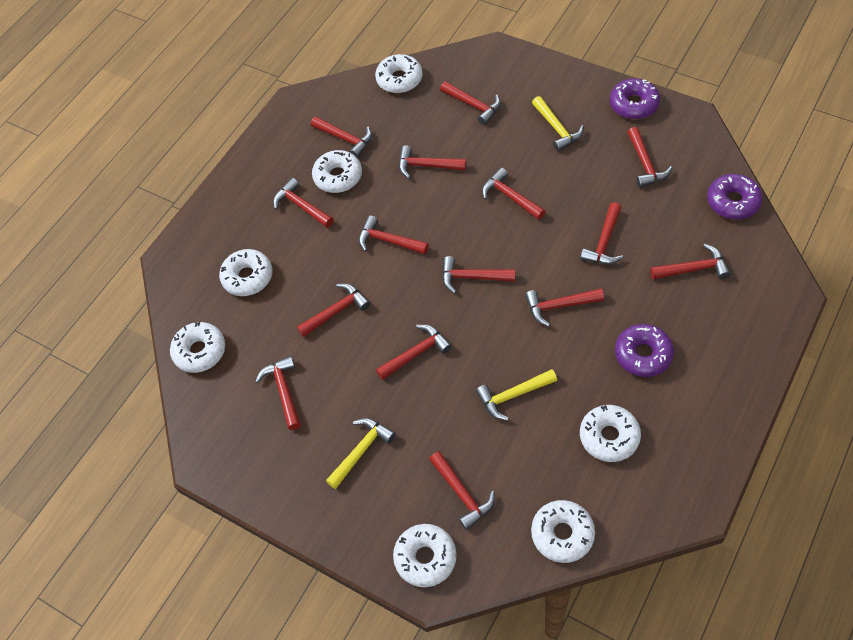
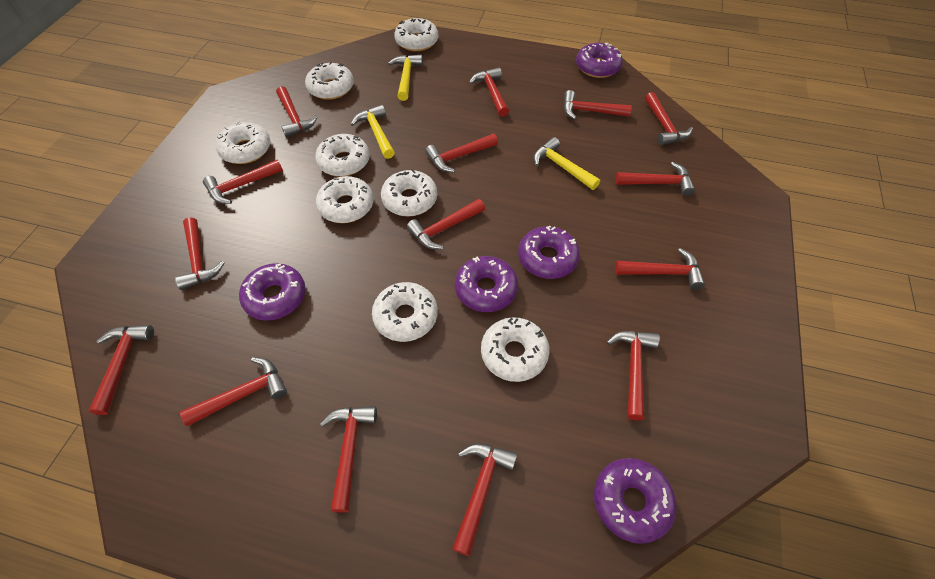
purple donut: [610,78,660,119] [615,324,674,377] [707,174,763,220] = 3 -> [239,263,306,321] [455,256,518,312] [518,226,580,279] [576,43,623,78] [594,458,677,544] = 5
white donut: [170,322,225,373] [219,249,273,296] [312,150,362,193] [375,54,423,93] [393,524,457,587] [531,500,595,563] [580,405,641,462] = 7 -> [216,121,271,164] [305,62,354,100] [315,134,370,177] [316,176,374,223] [372,282,438,342] [381,170,437,217] [394,18,439,51] [481,317,550,382] = 8

